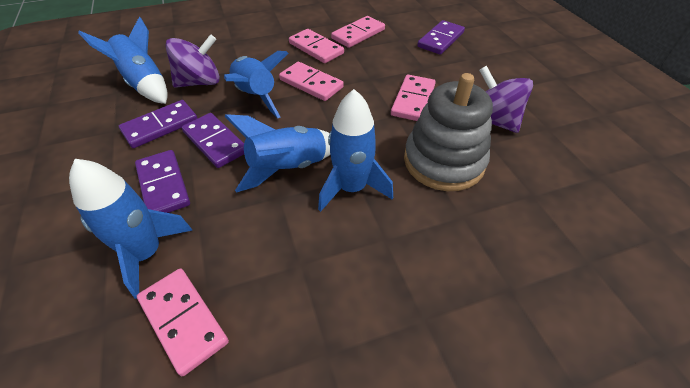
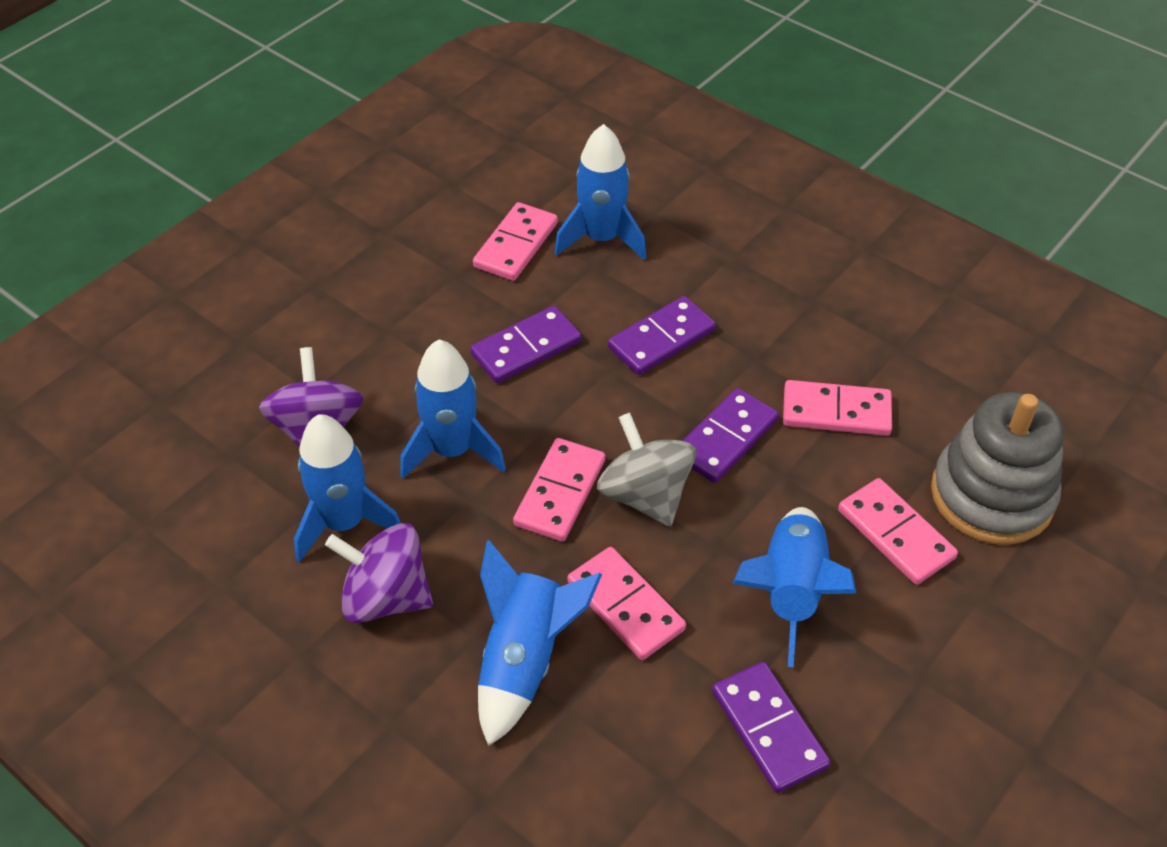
grey spinning top: none = 0 -> [597,413,697,527] = 1

